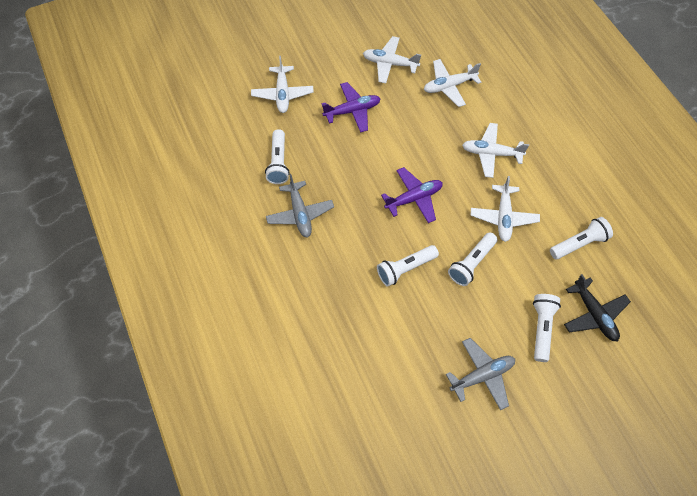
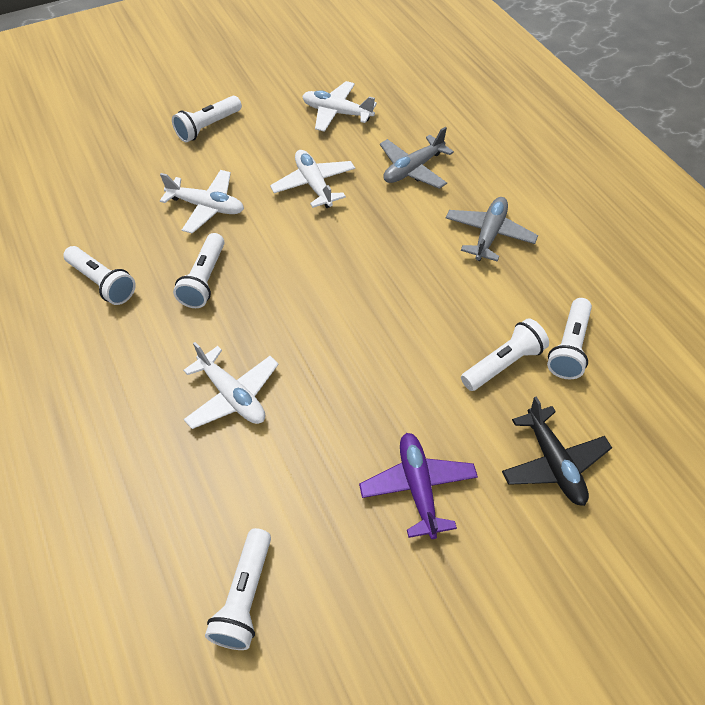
purple plane: [322,82,380,133] [381,167,443,223] = 2 -> [359,433,478,539] = 1
white flashlight: [265,129,290,184] [377,245,439,287] [448,232,498,286] [533,294,561,362] [550,217,613,259] = 5 -> [63,246,136,305] [172,96,242,142] [173,233,225,308] [205,528,271,650] [461,318,549,391] [547,298,592,379] = 6
white plane: [251,56,314,113] [363,36,421,83] [424,59,481,107] [462,123,529,178] [471,176,540,242] = 5 -> [160,170,244,233] [183,342,279,429] [270,150,355,208] [302,81,377,132] = 4

